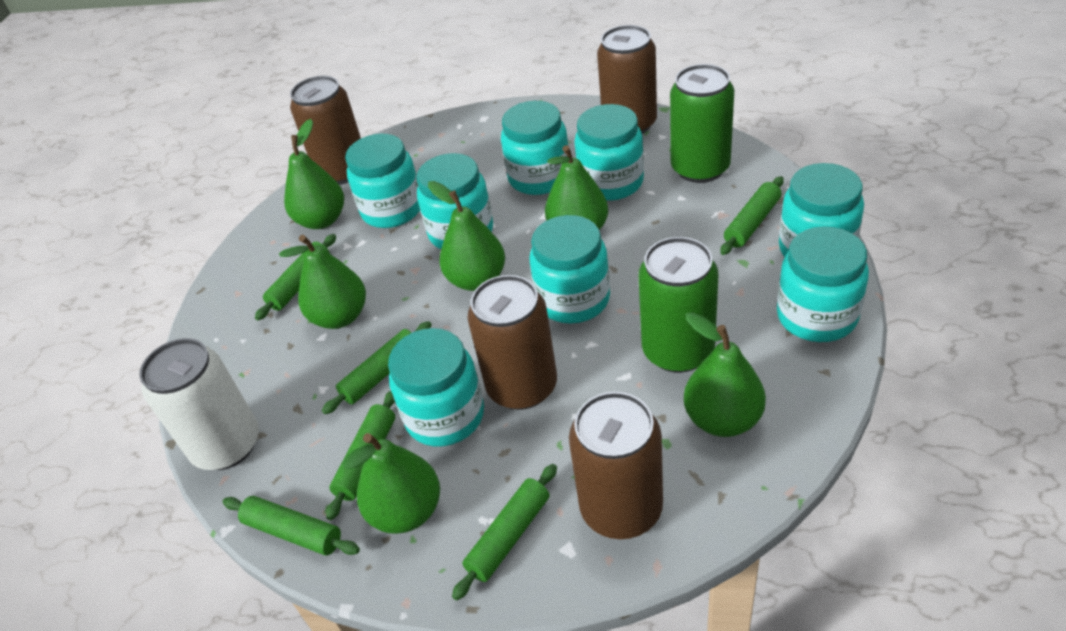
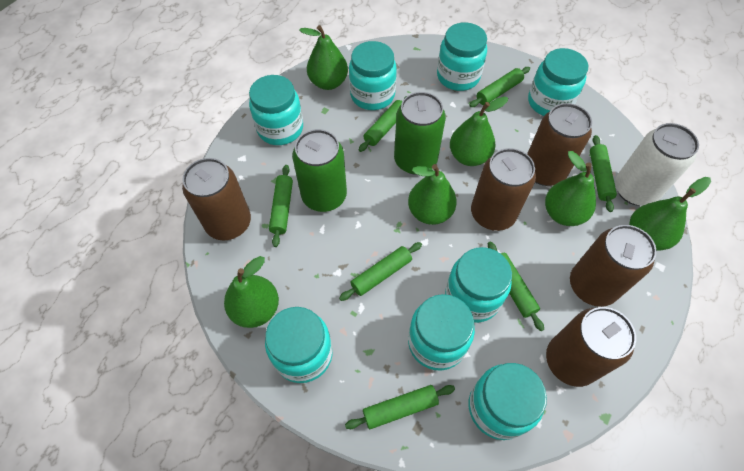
brown can: [290,76,361,185] [467,275,557,410] [569,392,663,539] [597,25,657,134] = 4 -> [182,158,251,240] [471,148,536,231] [527,103,592,186] [546,307,636,387] [570,225,657,307] = 5
green rolling pin: [222,496,360,556] [255,234,336,320] [322,321,432,414] [326,391,395,520] [452,464,557,600] [720,176,784,255] = 6 -> [269,165,293,247] [339,242,422,301] [345,385,455,429] [359,96,407,152] [469,67,530,107] [488,241,544,331] [590,135,617,212] = 7

